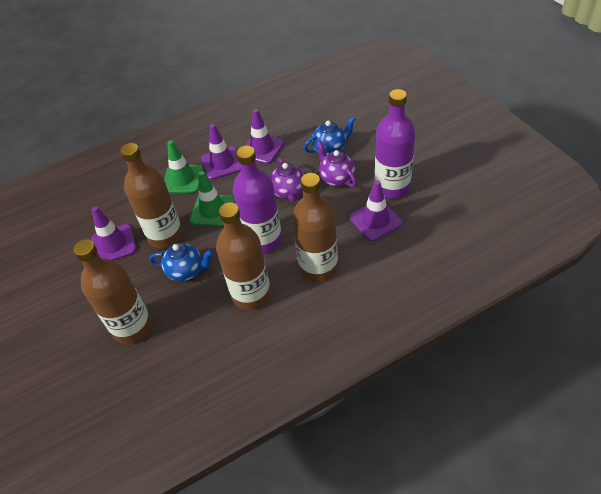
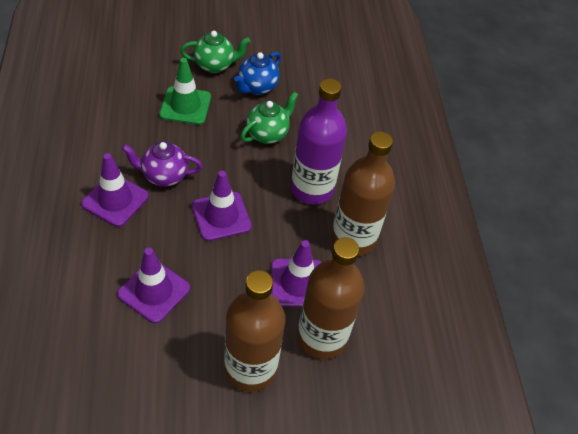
blue teapot: [149,243,213,282] [304,116,356,155] = 2 -> [234,52,281,95] = 1
brown bottle: [73,239,152,344] [120,143,183,248] [216,202,271,310] [292,173,338,282] = 4 -> [224,270,285,392] [297,237,365,359] [331,131,395,256] = 3
green teapot: none = 0 -> [181,31,250,73] [241,92,298,144] = 2
green traffic cone: [164,140,203,193] [190,171,235,226] = 2 -> [159,58,211,125] = 1
purple bottle: [233,146,282,253] [375,89,415,199] = 2 -> [291,78,347,205] = 1
purple teapot: [270,158,304,202] [316,141,356,188] = 2 -> [121,141,203,187] = 1

